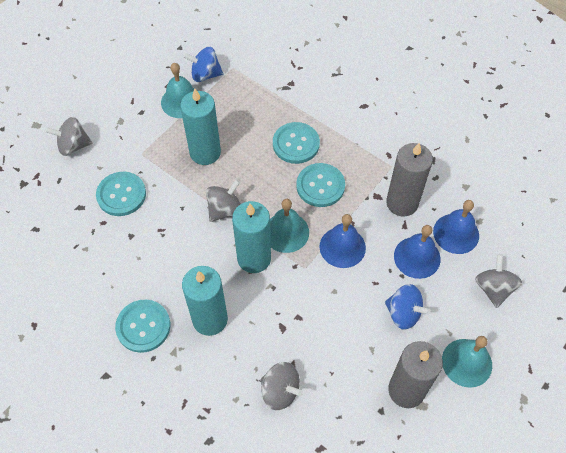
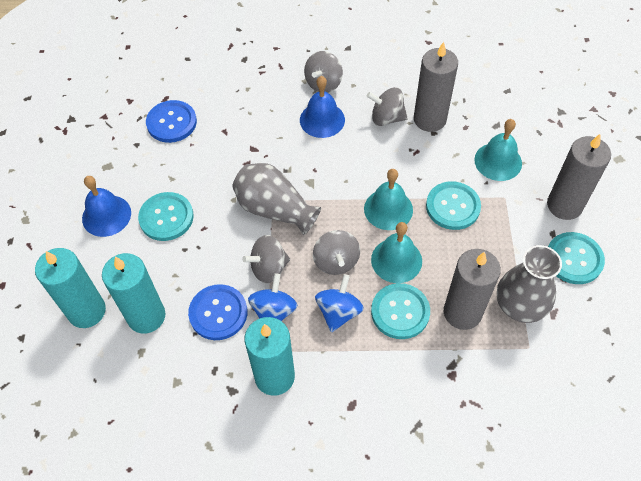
blue bell: [320,214,366,268] [394,225,441,279] [433,200,479,254] = 3 -> [82,176,131,237] [300,76,345,138] = 2
blue button: none = 0 -> [146,100,197,143] [188,284,247,340] = 2
grey candle: [386,143,433,217] [388,341,443,408] = 2 -> [414,42,458,132] [444,249,501,330] [547,134,611,220] = 3
grey vase: none = 0 -> [232,163,321,235] [497,245,562,323] = 2

